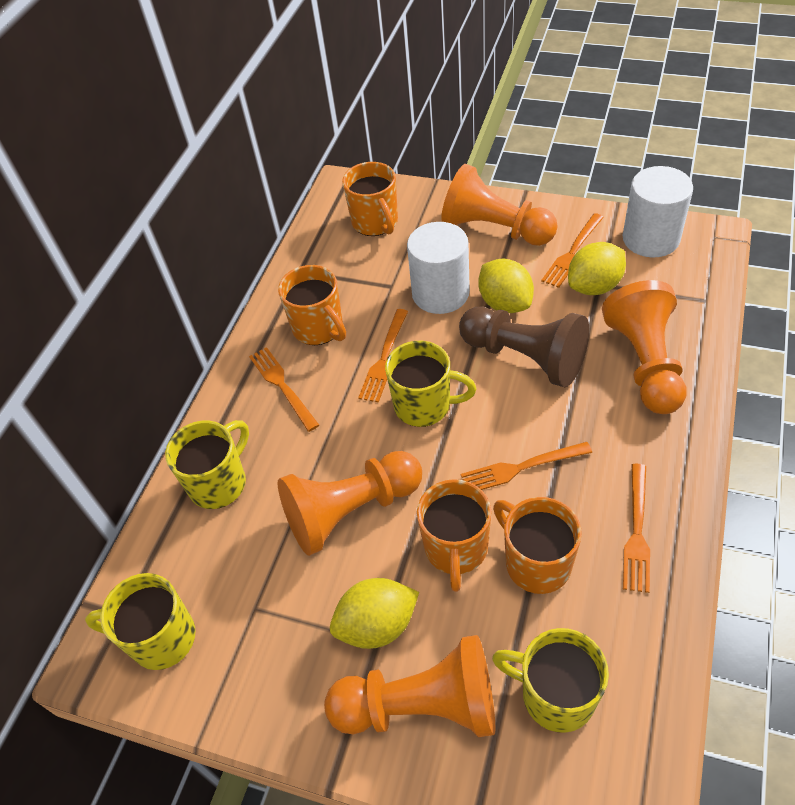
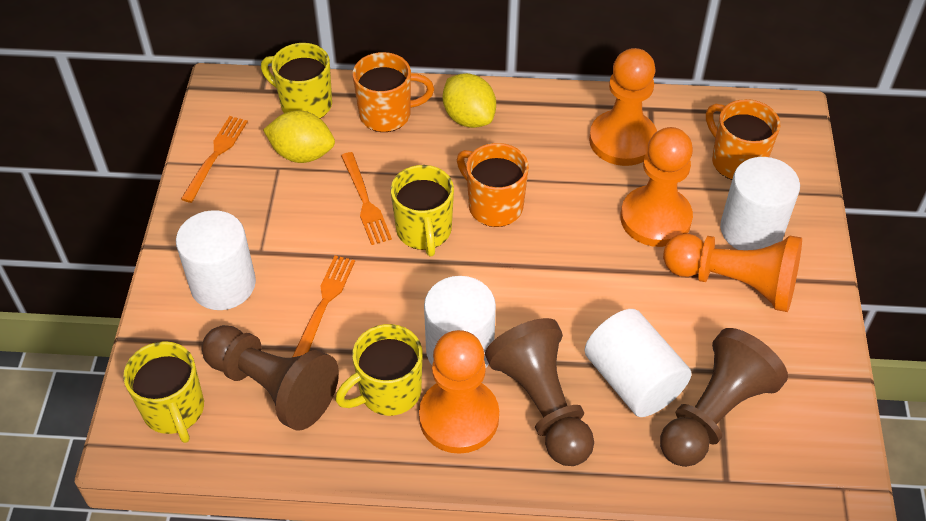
brown pawn: [459,306,589,387] = 1 -> [202,325,339,431] [485,318,594,466] [660,328,788,467] = 3
orange fork: [249,347,319,432] [358,309,408,403] [461,442,592,490] [541,213,604,288] [623,464,650,593] = 5 -> [181,116,248,203] [292,255,355,357] [341,152,392,245] = 3
orange mug: [278,265,346,345] [342,162,398,236] [417,479,492,592] [493,497,582,594] = 4 -> [353,52,434,132] [457,143,529,227] [706,99,780,180] = 3
white cylinder: [407,222,470,314] [622,166,693,257] = 2 -> [176,210,256,310] [424,276,496,367] [584,309,691,417] [720,157,800,250] = 4
yellow lemon: [330,578,419,649] [478,259,534,313] [568,242,626,295] = 3 -> [263,110,335,163] [443,73,496,128] = 2

